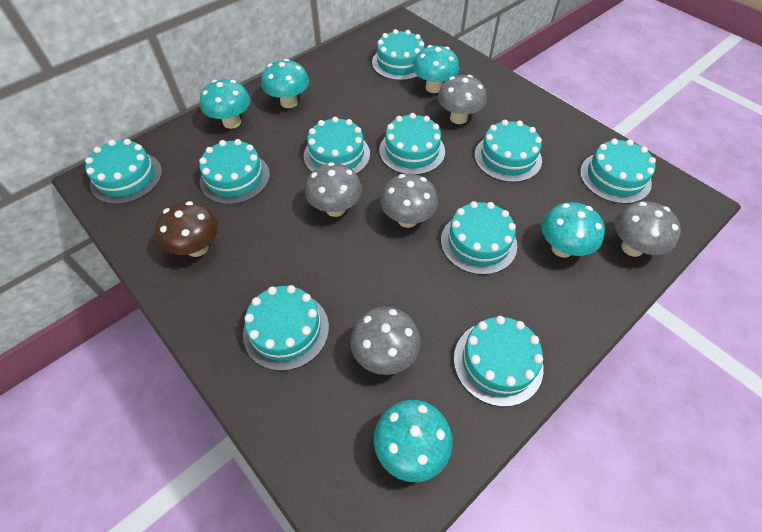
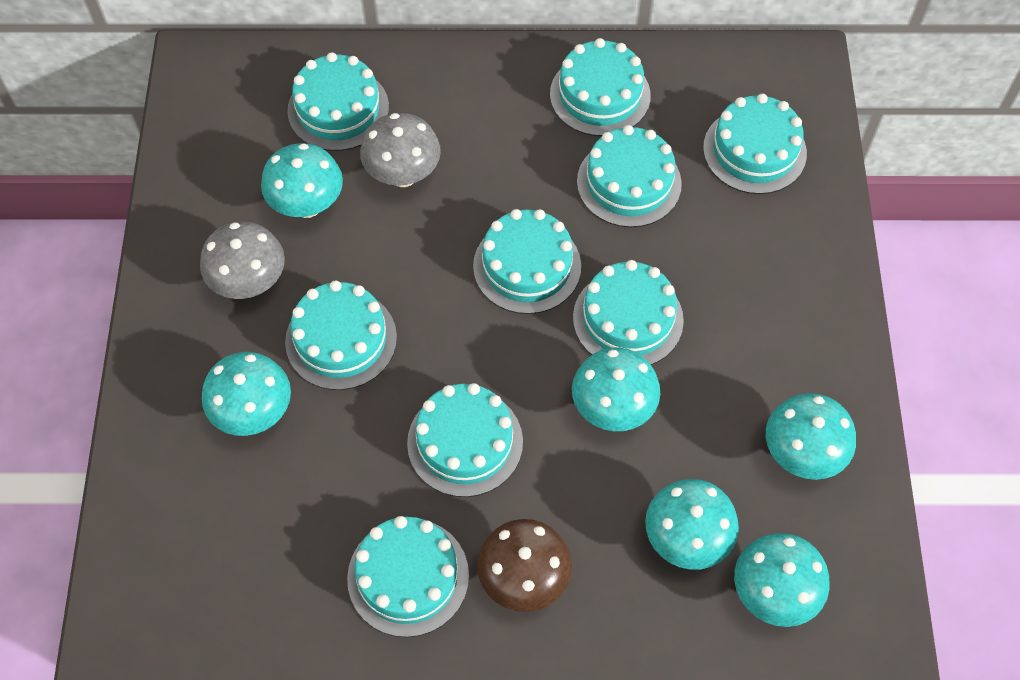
grey mushroom: [305,162,362,217] [350,307,421,375] [380,174,438,228] [438,75,487,124] [615,201,681,257] = 5 -> [200,221,285,299] [360,113,441,187] = 2
turquoise cake: [85,139,162,204] [199,139,270,204] [243,285,329,371] [304,117,370,174] [372,29,425,81] [379,113,445,175] [441,201,517,275] [454,316,544,407] [475,120,542,182] [580,139,656,204] = 10 -> [285,280,397,390] [287,52,389,151] [347,516,469,637] [407,383,523,497] [473,209,581,314] [550,38,651,136] [573,260,684,365] [577,125,682,227] [703,94,807,194] = 9
turquoise mushroom: [200,79,251,129] [261,59,309,108] [374,400,453,482] [413,45,459,93] [541,202,605,258] = 5 -> [202,352,291,436] [261,143,343,218] [572,347,660,431] [645,479,739,570] [734,533,829,627] [766,393,856,480] = 6

